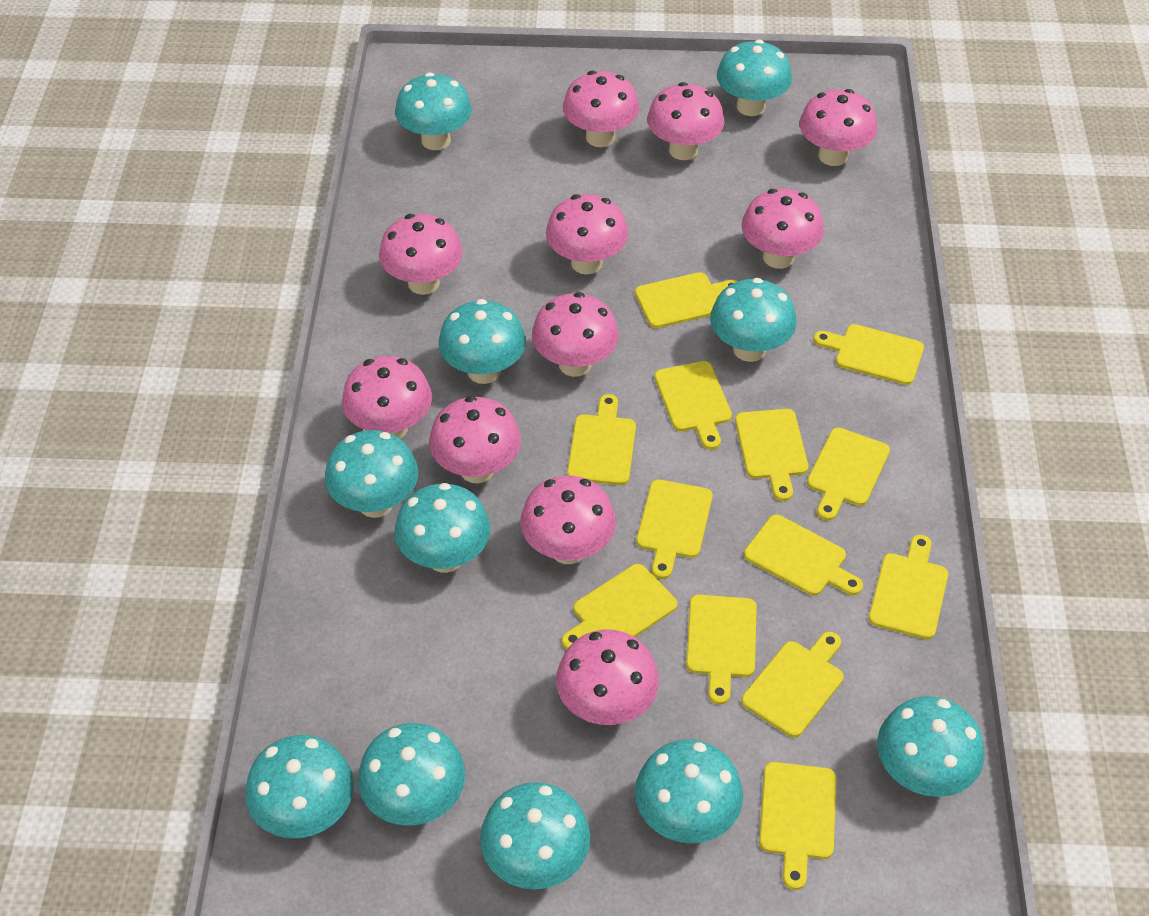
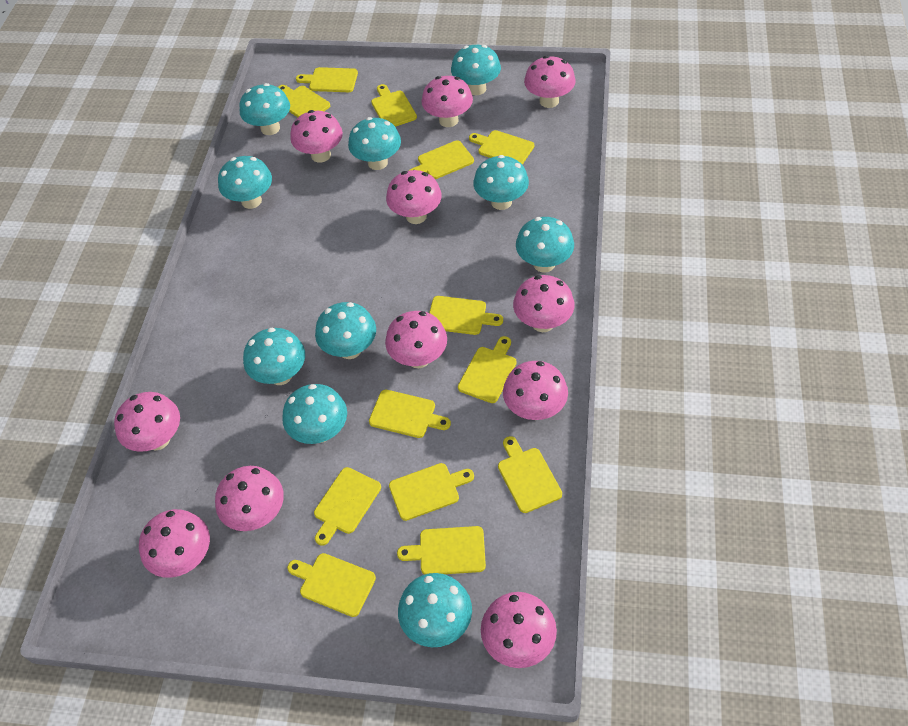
turquoise mushroom: [245,735,354,838] [325,430,418,518] [358,723,465,826] [394,483,491,573] [395,72,472,150] [439,299,526,384] [480,782,590,889] [635,739,743,843] [710,278,797,362] [717,40,792,116] [877,696,984,797] = 11 -> [218,156,272,209] [239,83,290,135] [243,328,305,385] [282,384,347,444] [315,302,376,359] [348,117,401,170] [398,573,472,647] [451,45,501,95] [473,155,529,210] [516,217,574,273] = 10

